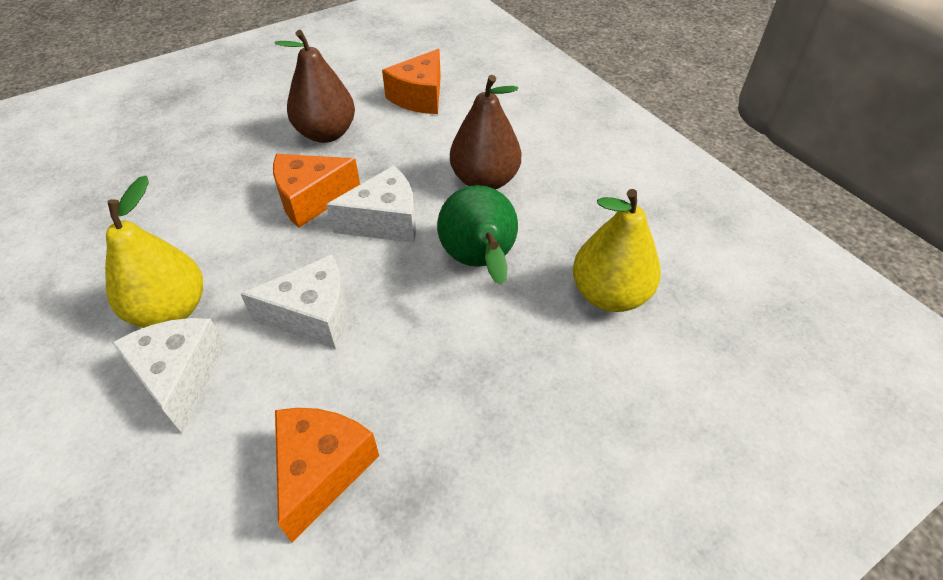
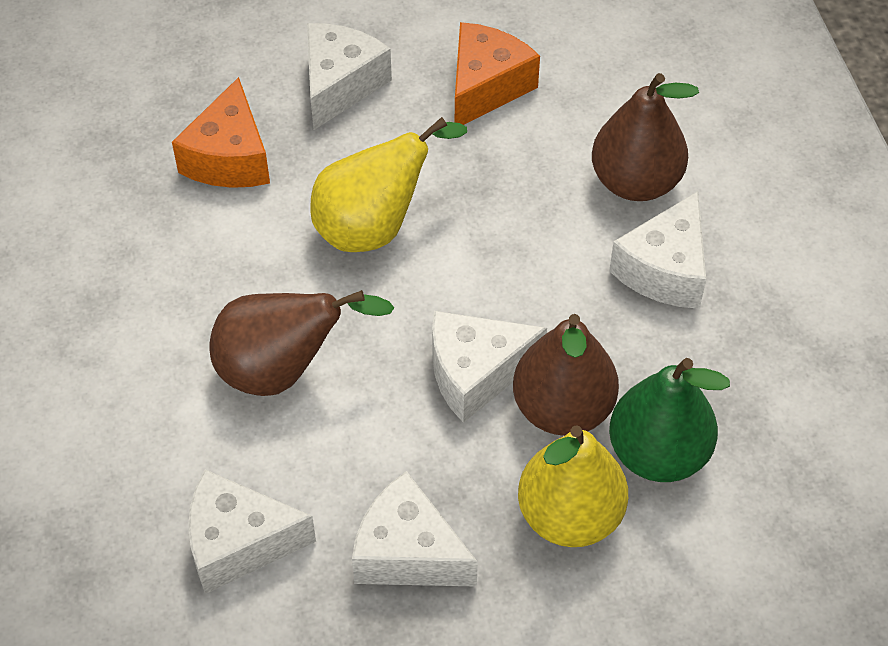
brown pear: [275,30,355,143] [450,75,522,189] = 2 -> [209,290,394,396] [513,314,619,436] [592,73,699,201] = 3
orange cheese: [273,154,360,228] [275,408,379,543] [382,49,441,114] = 3 -> [172,77,270,188] [455,22,540,125] = 2
white cheese: [112,318,225,433] [241,255,347,349] [326,166,416,243] = 3 -> [188,469,316,594] [307,23,392,130] [352,471,478,587] [432,311,547,423] [609,191,706,309] = 5

